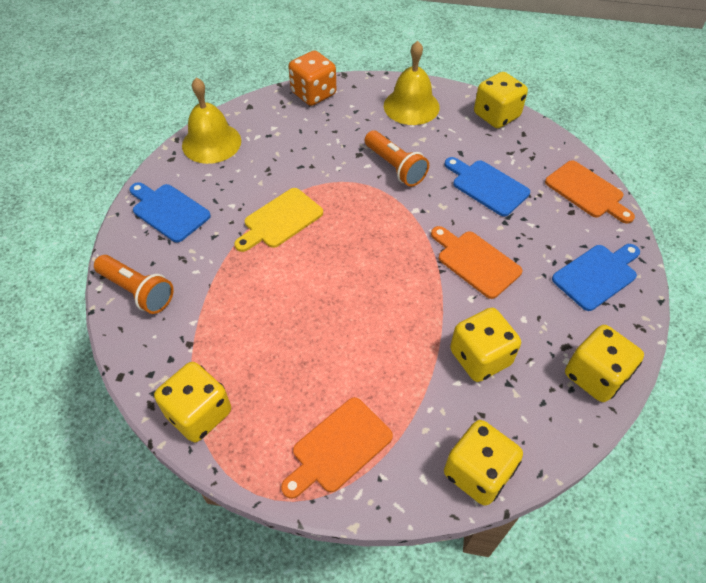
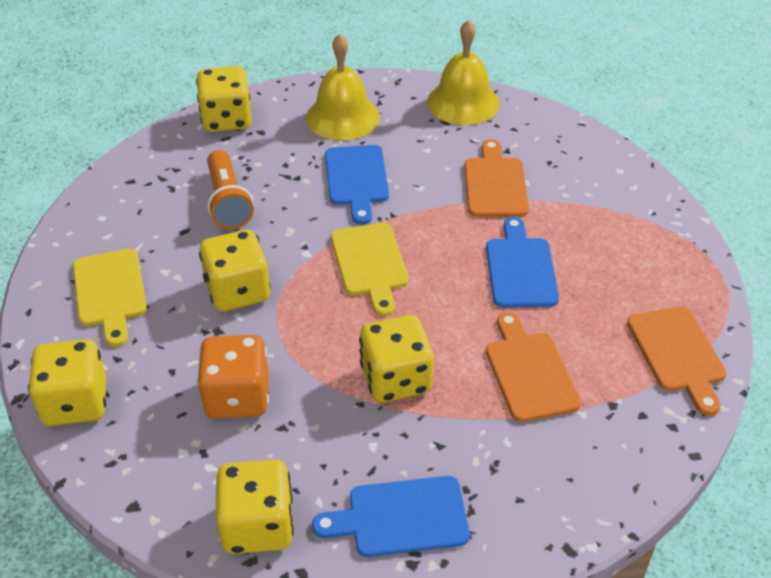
orange flashlight: [94,255,174,314] [365,130,429,187] = 2 -> [207,150,254,229] = 1
yellow cutting board: [234,188,323,252] = 1 -> [73,249,147,347] [331,223,409,316] = 2

